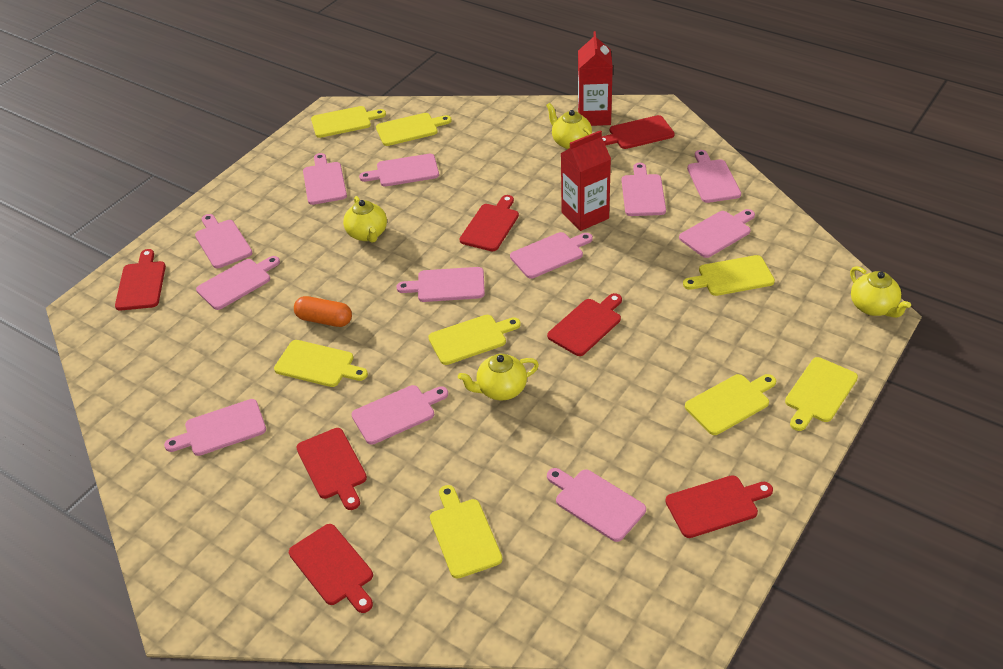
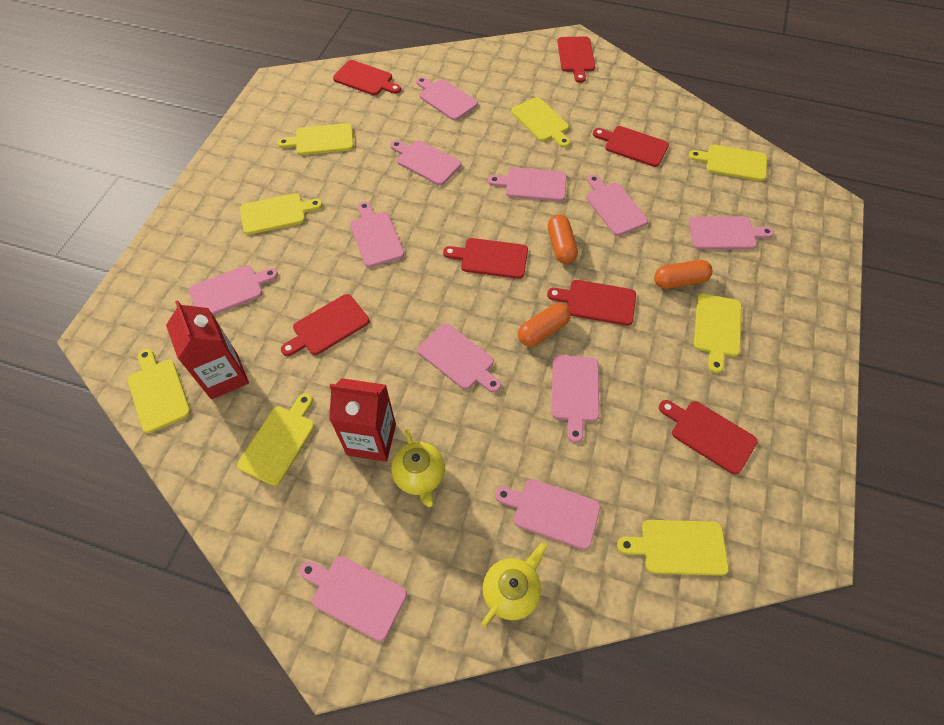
orange capsule: [294,296,352,327] = 1 -> [518,303,571,347] [548,214,578,264] [654,260,712,289] = 3
pink cutting board: [164,399,266,456] [195,214,252,268] [196,256,280,310] [303,153,347,205] [351,385,448,445] [359,154,439,187] [396,267,485,302] [510,232,593,279] [547,468,646,542] [621,163,666,216] [679,209,755,258] [687,150,741,203] = 12 -> [189,265,278,315] [299,556,407,641] [350,201,404,268] [390,140,461,185] [416,77,478,121] [417,323,501,393] [488,167,567,202] [495,479,601,550] [552,355,599,443] [586,174,648,236] [688,216,774,250] = 11
yellow teapot: [343,196,387,243] [458,354,539,400] [546,103,592,149] [850,266,911,318] = 4 -> [391,429,445,507] [482,542,547,627] = 2

